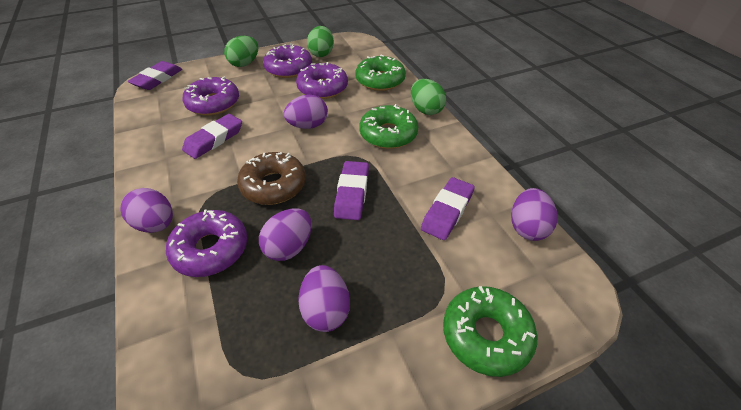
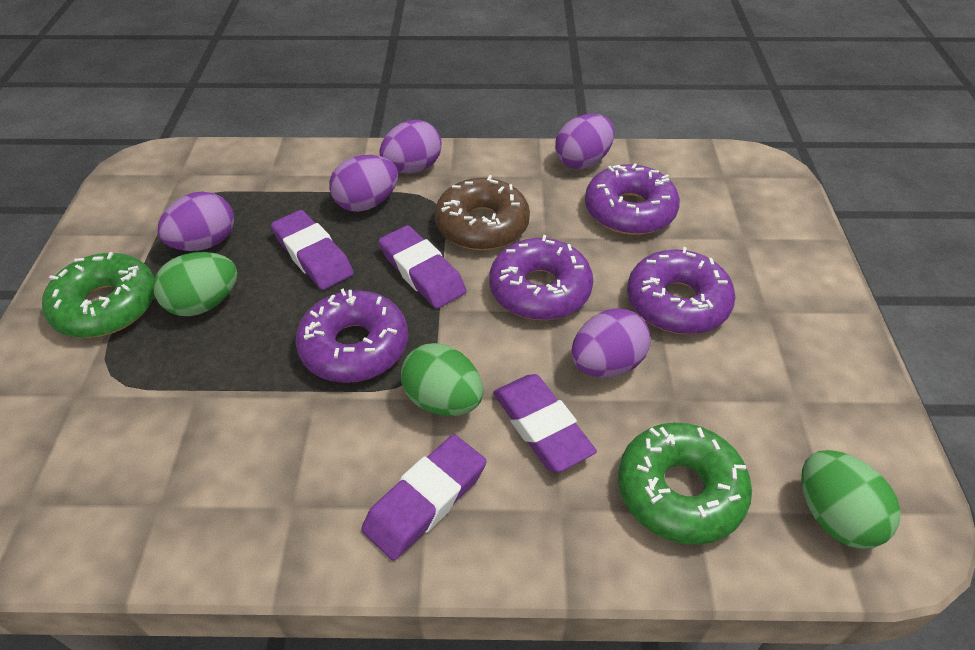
green donut: [355,55,406,91] [359,104,418,149] [443,286,537,377] = 3 -> [42,252,155,338] [618,422,752,545] = 2

